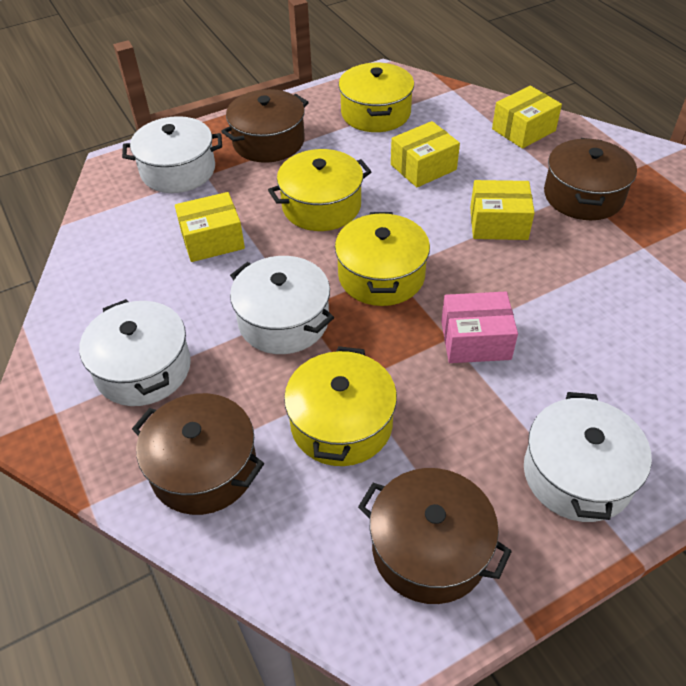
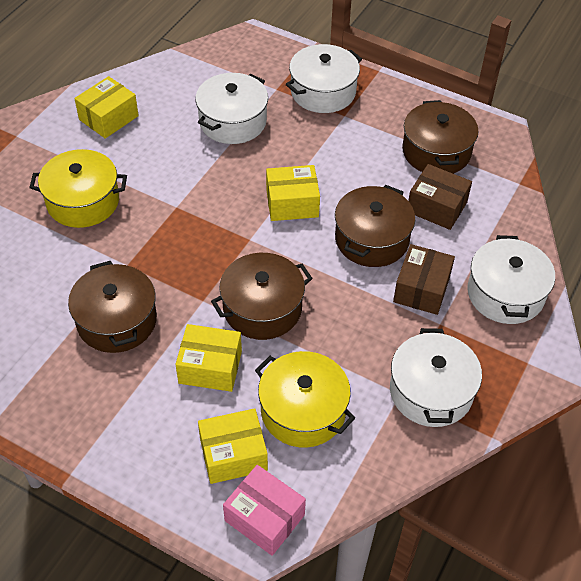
brown box: none = 0 -> [393,244,455,315] [408,164,472,230] = 2
yellow pot: [268,149,372,231] [284,346,397,466] [335,212,430,306] [339,63,414,132] = 4 -> [29,149,127,228] [255,351,355,448] = 2

